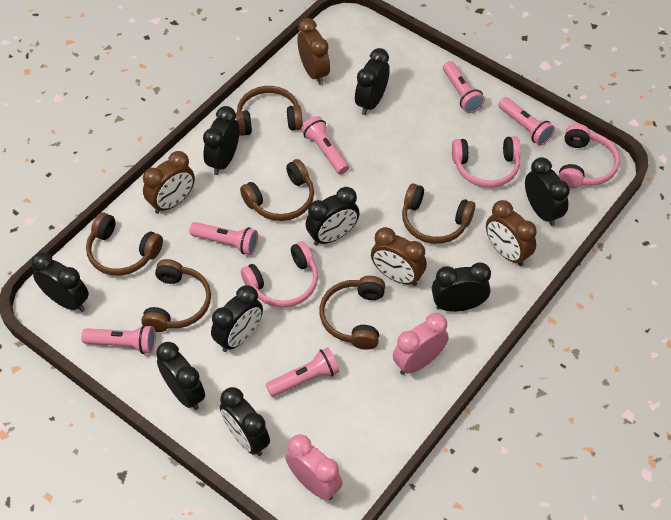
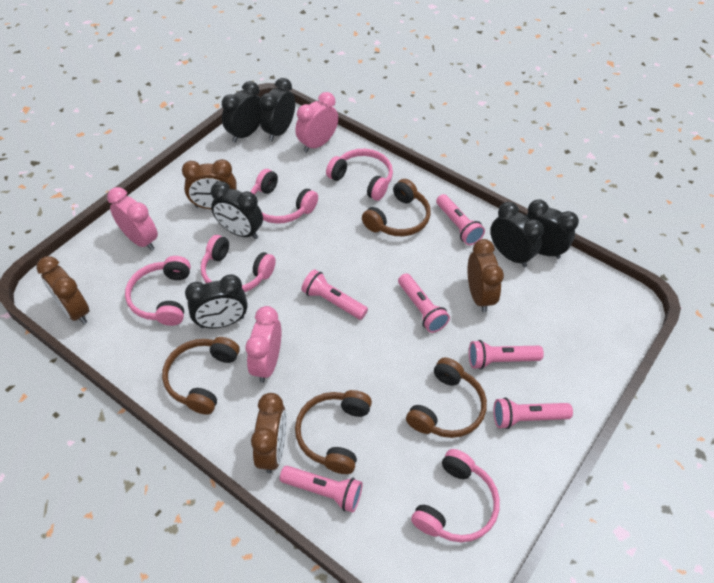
black clock: [31,252,89,312] [156,342,205,410] [203,106,239,175] [211,285,263,352] [220,387,270,456] [306,187,360,246] [355,48,390,115] [432,263,491,312] [525,157,570,226] = 9 -> [185,274,248,328] [211,181,263,239] [222,81,261,143] [260,78,295,141] [490,202,544,267] [526,199,579,259] = 6
brown headphones: [86,212,163,276] [141,259,211,332] [236,86,303,136] [240,159,314,221] [319,276,385,350] [402,183,475,244] = 6 -> [162,337,240,415] [295,390,372,474] [362,179,431,236] [406,358,487,438] = 4
pink clock: [285,434,343,500] [393,313,449,375] = 2 -> [107,187,158,251] [245,306,281,383] [295,92,338,153] = 3
pink headphones: [241,241,318,307] [452,136,521,188] [558,124,620,189] = 3 -> [125,256,191,326] [201,235,276,292] [251,169,318,224] [326,149,393,201] [411,449,500,542] = 5

